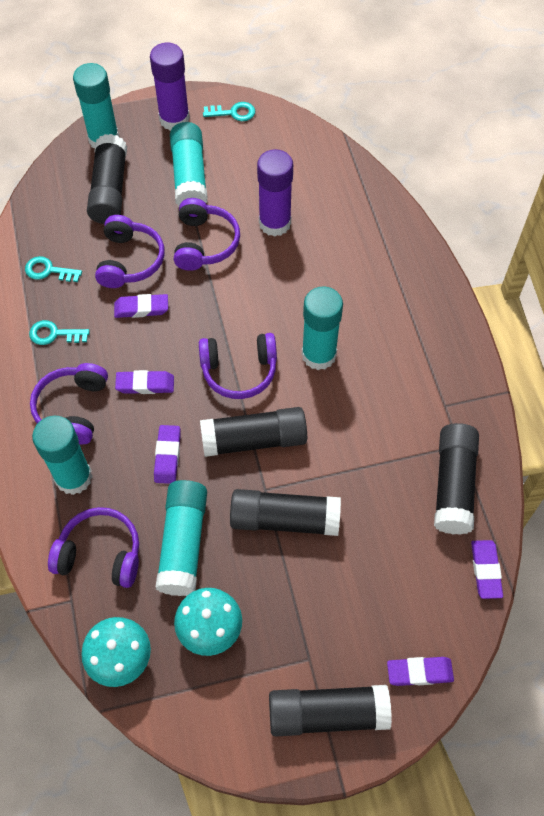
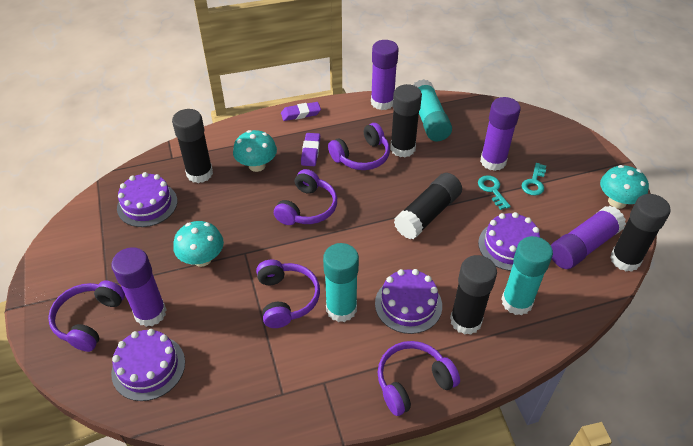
purple cake: none = 0 -> [111,329,185,401] [117,172,177,227] [375,269,442,334] [478,212,540,271] = 4
purple eraser: [114,294,168,318] [115,370,174,394] [154,425,181,484] [387,657,454,686] [471,540,503,599] = 5 -> [281,102,321,121] [301,133,320,166] = 2
purple glue stick: [150,43,190,131] [257,149,293,237] = 2 -> [111,247,167,327] [371,40,399,110] [480,97,521,171] [551,206,626,269] = 4
turquoise glue stick: [32,416,93,495] [73,63,119,148] [156,480,207,596] [170,122,208,207] [302,286,343,370] = 5 -> [323,243,359,322] [413,79,452,142] [501,236,553,315] = 3
turquoise key: [25,256,82,282] [29,320,90,345] [203,102,255,121] = 3 -> [478,175,511,210] [522,163,546,196] = 2
turquoise mushroom: [81,617,151,687] [174,588,242,656] = 2 -> [173,221,224,267] [233,130,277,172] [600,165,649,209] = 3

